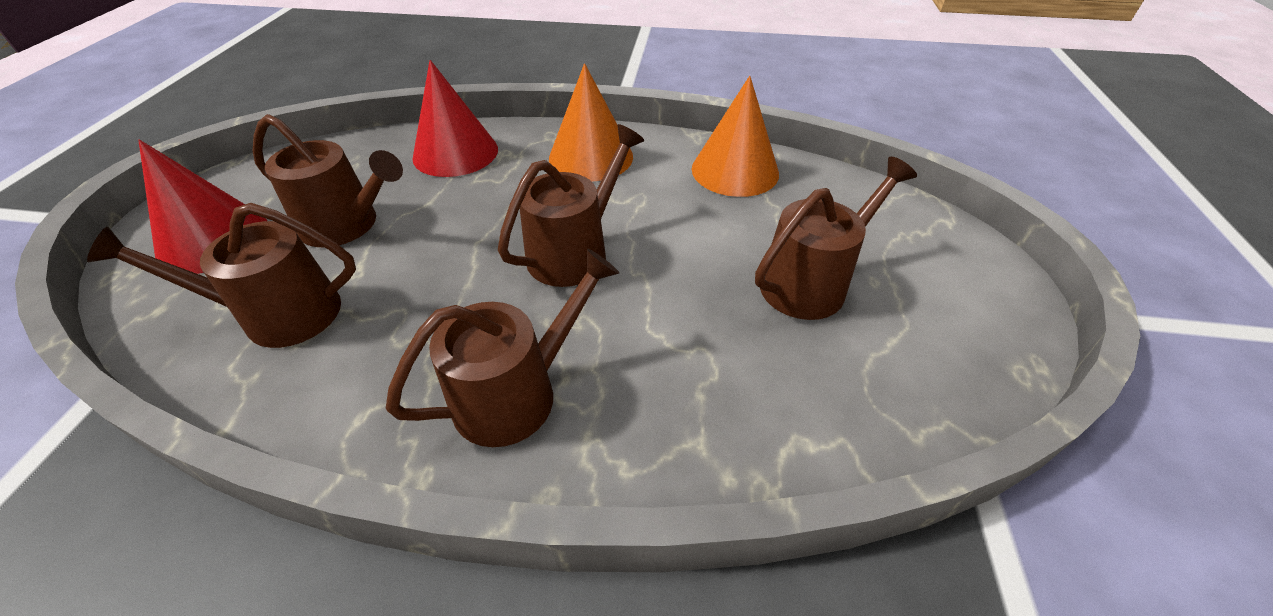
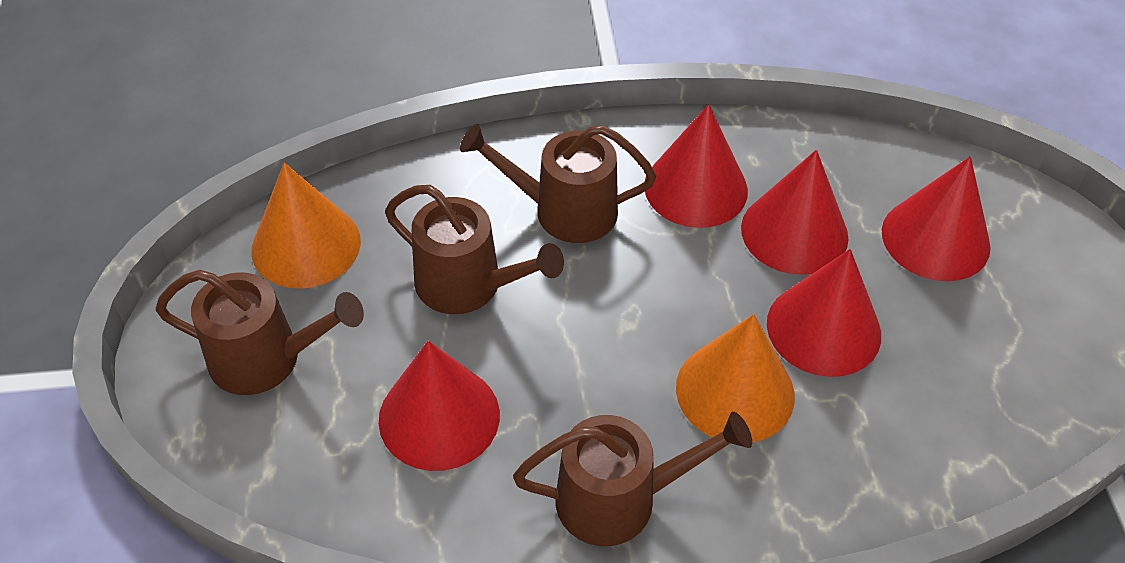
brown watering can: [87,203,356,348] [253,114,403,247] [386,248,619,447] [498,124,644,287] [755,157,917,320] = 5 -> [155,270,364,395] [385,185,564,314] [460,124,656,243] [513,412,752,546] = 4
red cone: [138,139,267,274] [412,60,498,177] = 2 -> [379,341,500,471] [645,104,748,228] [741,150,849,275] [767,249,881,377] [882,156,991,281] = 5

